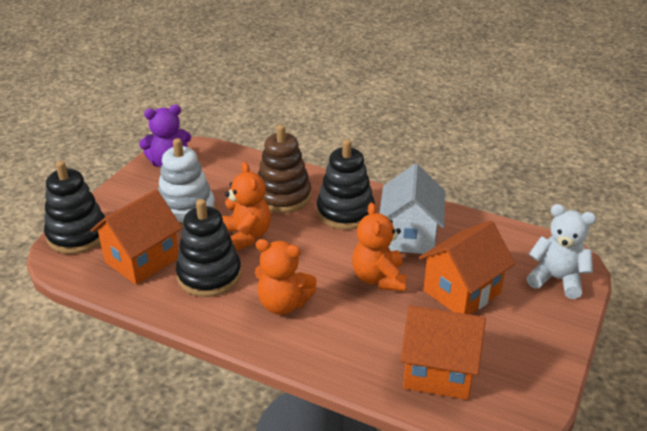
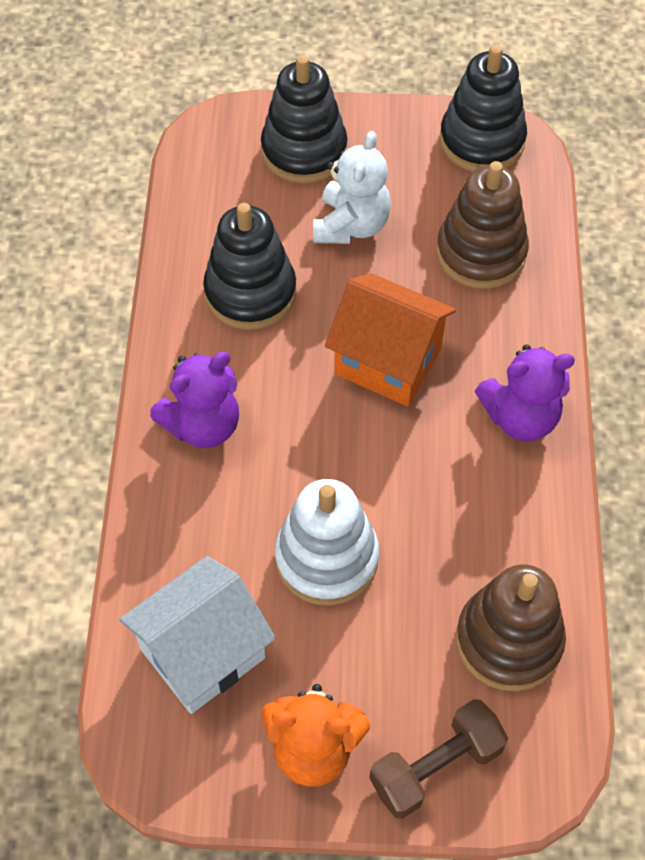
brown dumbbell: none = 0 -> [369,699,508,819] = 1
brown stacking toy: [258,125,312,213] = 1 -> [437,161,529,289] [456,565,566,691] = 2
orange house: [91,189,182,285] [400,305,486,400] [419,221,515,314] = 3 -> [325,273,456,406] = 1
orange teddy bear: [222,162,271,251] [255,239,317,315] [352,203,407,292] = 3 -> [261,684,370,787] = 1
purple teddy bear: [139,105,191,167] = 1 -> [150,352,239,448] [475,344,575,441] = 2

